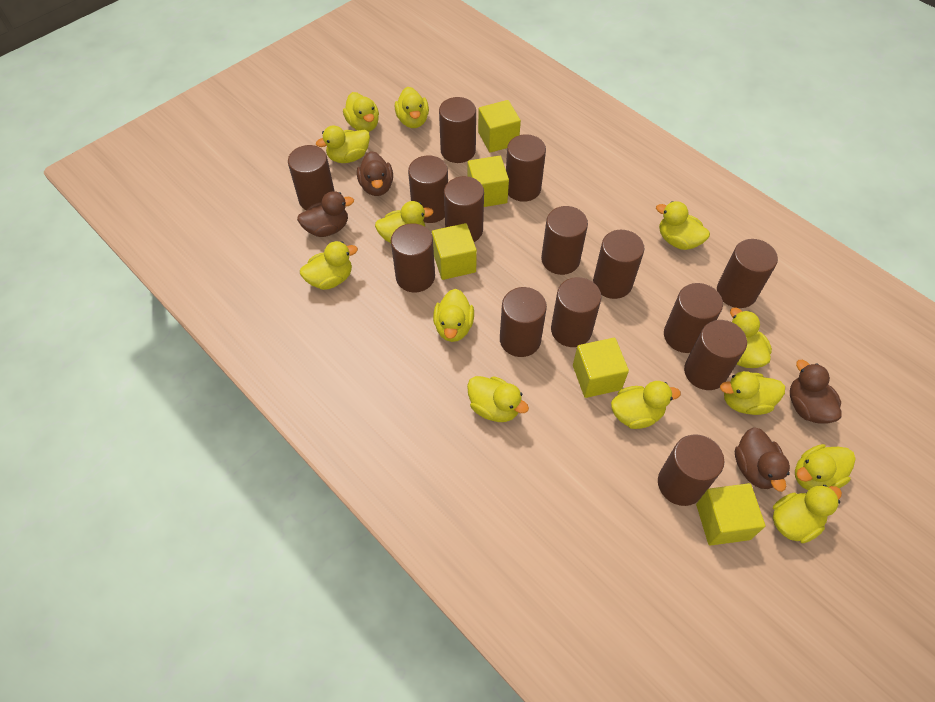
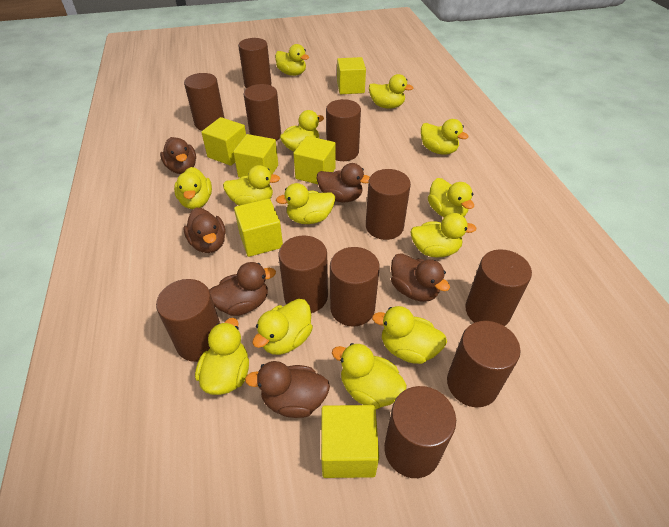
brown cylinder: [288,145,334,211] [391,223,435,293] [408,155,448,223] [439,97,476,163] [444,176,484,242] [500,287,547,357] [506,134,546,202] [541,206,588,275] [551,277,601,347] [593,230,644,299] [658,434,724,506] [664,283,723,353] [684,320,747,390] [717,239,778,308] = 14 -> [156,279,220,362] [184,73,224,131] [238,38,272,88] [244,84,281,141] [278,236,328,313] [326,99,361,161] [330,247,380,327] [366,169,411,240] [384,386,456,478] [447,321,521,407] [465,249,532,326] = 11
brown duck: [297,191,354,237] [357,151,393,196] [735,427,790,492] [790,360,841,424] = 4 -> [160,137,196,174] [184,208,226,253] [209,262,276,316] [245,361,330,418] [317,163,370,202] [391,253,450,302] = 6
yellow cube: [432,223,477,280] [468,156,509,207] [478,100,521,153] [573,338,629,398] [696,483,765,546] = 5 -> [201,117,246,166] [233,134,278,178] [234,199,283,257] [293,136,336,184] [321,405,379,478] [337,57,366,94] = 6

